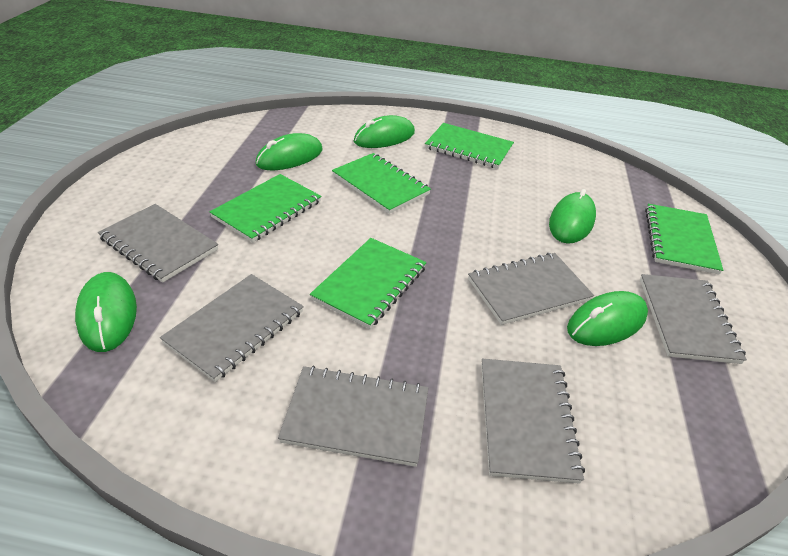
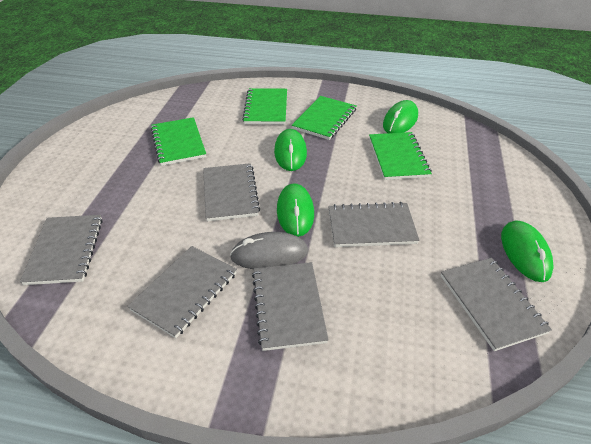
green mouse: [75,272,137,352] [255,133,322,170] [354,115,415,148] [549,189,596,244] [567,291,648,346] = 5 -> [274,129,307,171] [277,183,314,237] [383,100,418,133] [501,220,554,282] = 4
green notebook: [210,174,321,243] [310,238,427,329] [332,153,431,214] [425,123,514,169] [645,204,723,274] = 5 -> [151,117,206,166] [242,88,287,124] [292,96,356,140] [369,132,432,180] = 4
grey mouse: none = 0 -> [230,232,308,269] = 1

